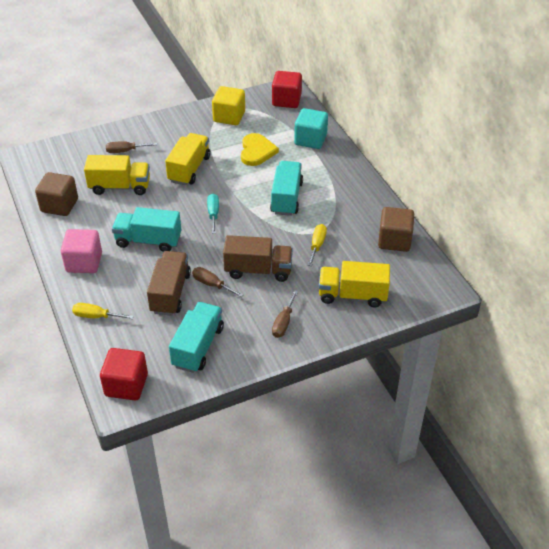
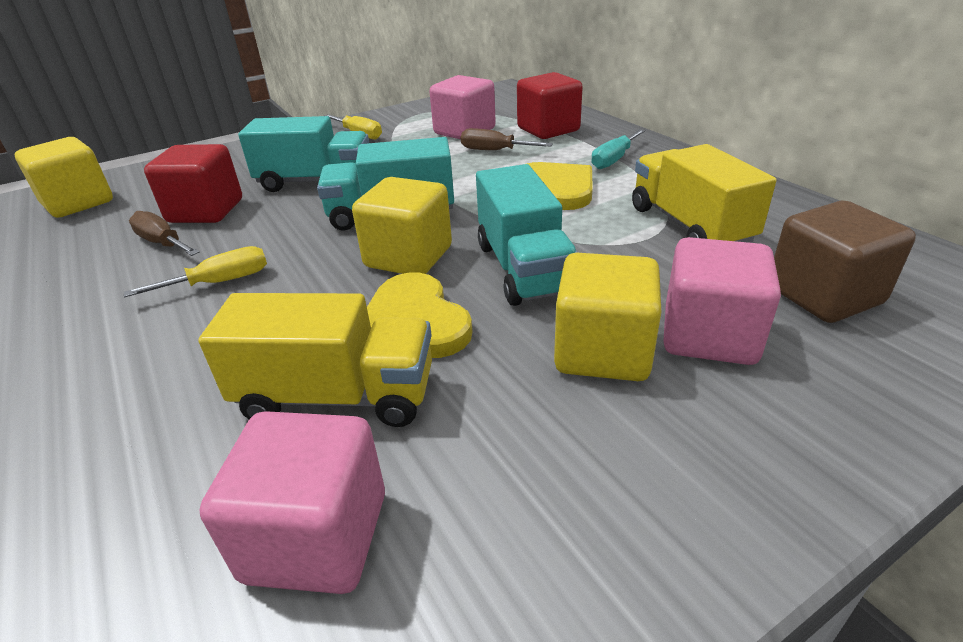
brown cube: [35,172,78,216] [378,207,414,252] = 2 -> [774,201,916,323] = 1
brown screwdriver: [106,141,158,153] [192,267,244,297] [272,290,298,338] = 3 -> [129,211,199,256] [461,128,553,150] = 2
brown truck: [147,251,191,316] [223,235,293,282] = 2 -> none = 0
pink cube: [61,229,102,273] = 1 -> [199,411,385,594] [429,75,496,139] [663,237,781,365] = 3
turquoise cube: [294,108,328,149] = 1 -> none = 0
yellow cube: [212,86,245,125] = 1 -> [14,137,113,218] [352,177,452,274] [554,253,661,381] = 3
yellow heart: [241,133,279,166] = 1 -> [367,273,473,358] [527,162,593,210] = 2
yellow truck: [84,155,150,195] [165,133,210,185] [319,261,390,307] = 3 -> [198,293,432,427] [632,144,776,243] = 2

